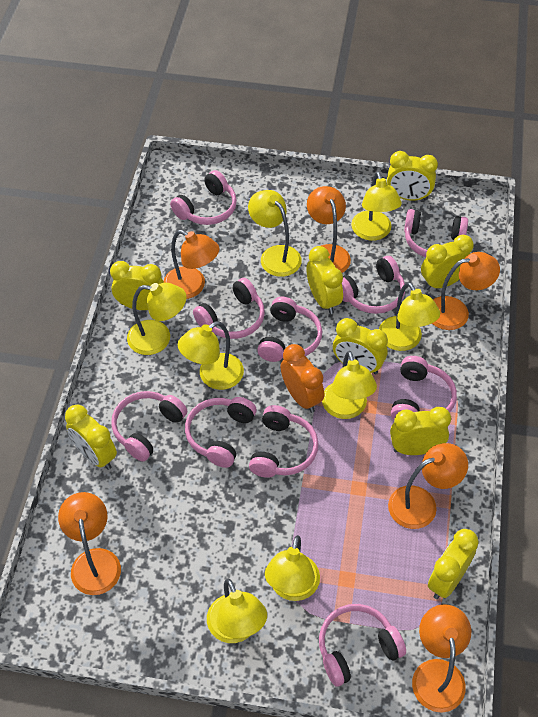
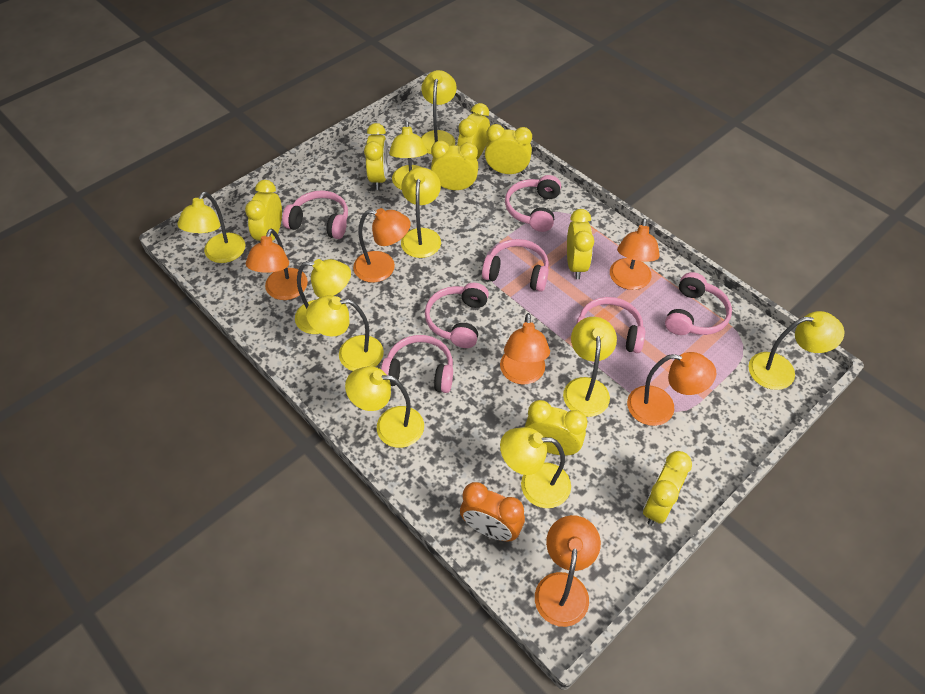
pink headphones: [111,391,187,462] [170,170,237,225] [185,397,257,468] [193,278,265,339] [249,405,319,478] [257,297,322,362] [319,604,406,687] [342,256,405,314] [391,356,457,420] [404,209,468,257] = 10 -> [282,190,348,239] [381,335,453,393] [425,283,489,348] [482,239,549,292] [505,175,561,232] [576,297,645,353] [665,272,732,335] = 7
yellow lamp: [127,283,187,355] [178,321,244,390] [207,579,267,643] [248,190,302,277] [265,535,320,601] [322,351,377,419] [351,171,402,241] [379,282,440,351] = 8 -> [177,192,245,263] [295,259,351,334] [306,295,384,371] [345,366,424,448] [389,121,427,190] [401,167,441,258] [421,70,457,154] [500,427,571,508] [563,317,617,417] [748,311,844,390] = 10

